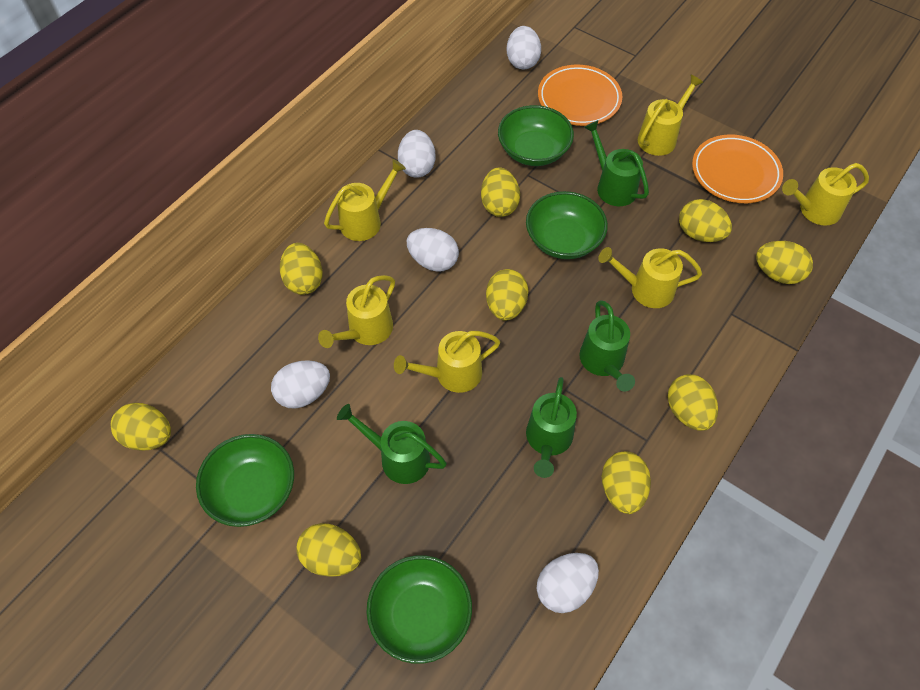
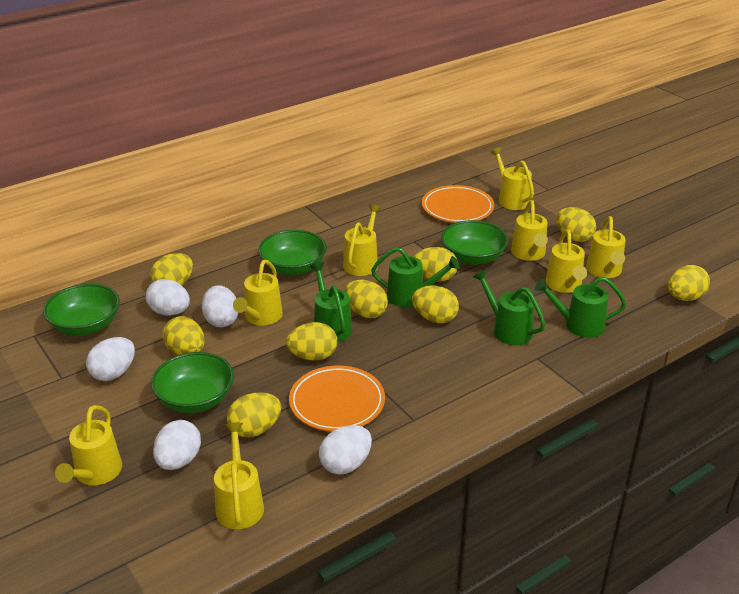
yellow watering can: [318,275,395,348] [324,159,406,241] [394,331,500,393] [598,247,702,308] [638,75,704,156] [782,163,869,226] = 6 -> [55,405,122,485] [214,423,264,529] [233,260,283,326] [343,204,382,276] [490,147,534,210] [511,200,548,261] [546,230,587,293] [586,216,626,278] = 8

